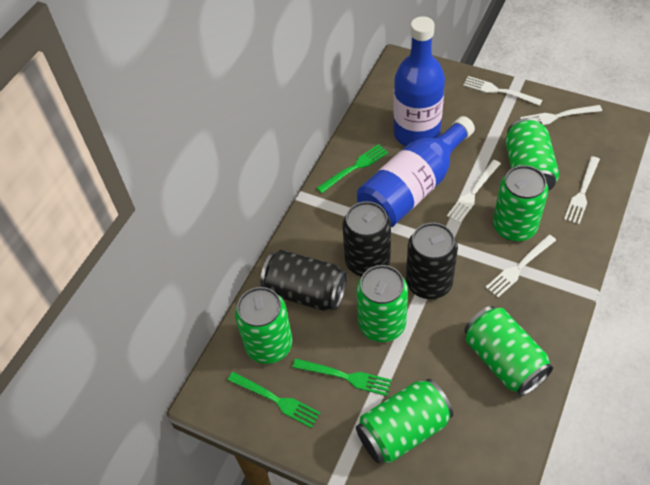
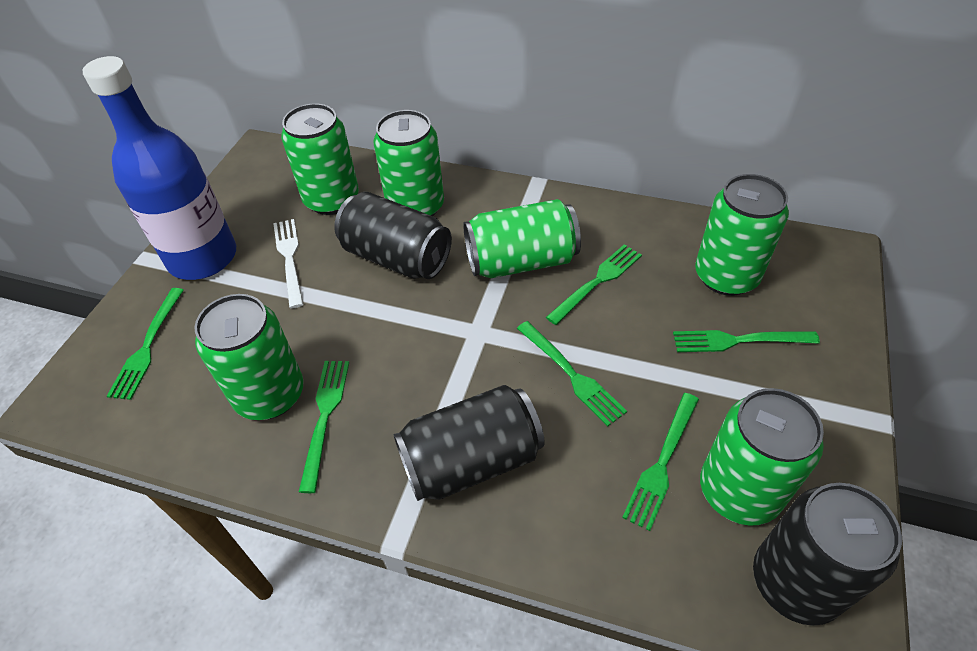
blue bottle: [357,116,475,227] [393,16,445,146] = 2 -> [83,56,236,280] = 1
green fork: [228,372,320,428] [292,358,392,396] [317,144,388,193] = 3 -> [107,288,184,400] [299,361,349,493] [517,321,627,427] [546,244,642,325] [622,393,699,531] [673,330,820,352] = 6
white fork: [447,160,501,223] [463,76,542,106] [485,235,556,297] [520,105,602,125] [564,156,600,224] = 5 -> [273,219,304,309] = 1

